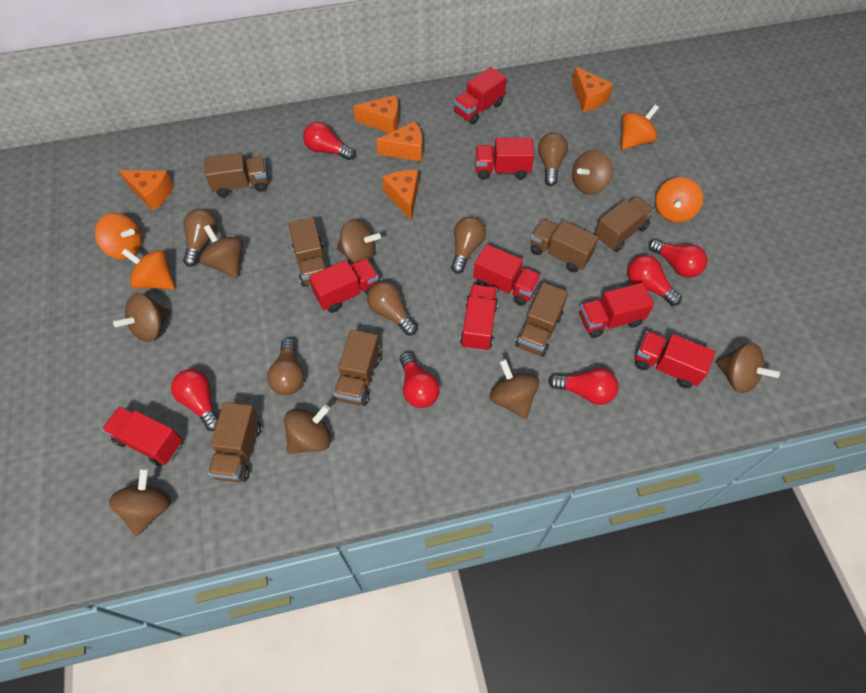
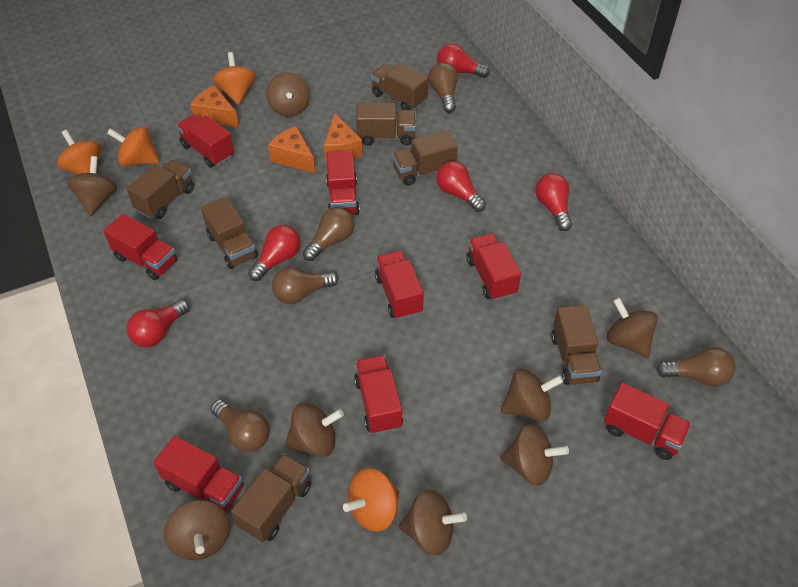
orange cheese: [119,170,174,211] [353,95,399,133] [376,121,423,162] [382,170,419,221] [572,67,613,112] = 5 -> [190,85,239,128] [268,126,316,174] [324,113,363,162] = 3
red light bulb: [171,369,219,431] [303,122,355,160] [400,352,440,408] [548,368,618,405] [627,255,682,306] [649,238,708,278] = 6 -> [127,299,189,348] [248,225,301,281] [436,161,486,212] [437,44,490,78] [535,173,572,231] = 5

